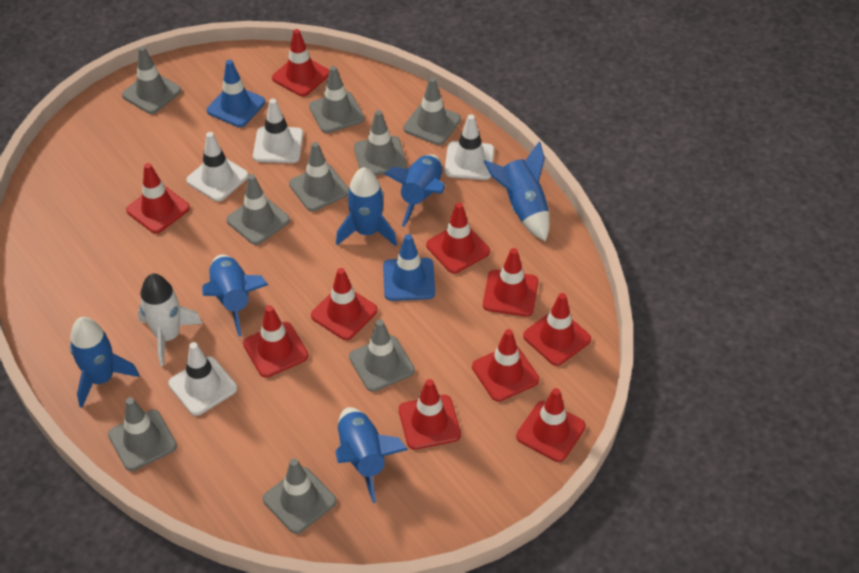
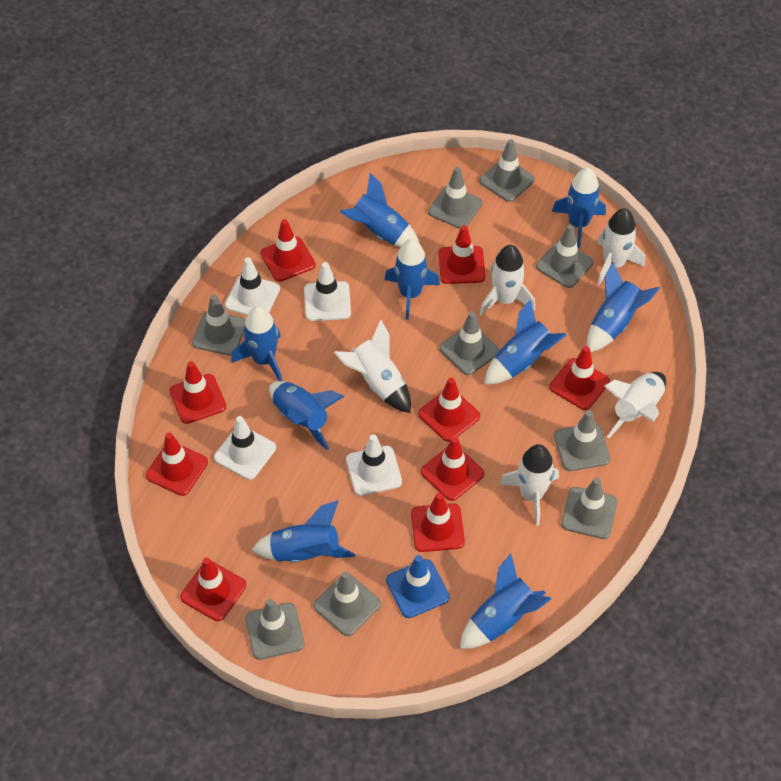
blue rocket: [70,317,139,408] [202,255,268,336] [335,407,408,503] [336,167,397,247] [384,154,445,227] [483,141,550,241] = 6 -> [231,306,282,381] [252,500,355,563] [269,381,344,450] [340,173,420,247] [384,239,440,320] [460,554,551,649] [484,300,567,384] [552,168,606,248] [587,262,660,352] = 9
blue traffic cone: [207,60,265,127] [383,234,435,301] = 2 -> [386,555,450,618] = 1
red traffic cone: [126,163,190,234] [243,305,309,378] [272,29,329,96] [311,268,378,340] [399,379,461,450] [426,203,490,274] [472,329,539,402] [483,248,538,316] [516,388,586,462] [523,293,591,366] = 10 -> [146,432,208,496] [169,361,226,424] [180,557,246,621] [261,219,315,282] [411,493,465,552] [418,378,480,442] [421,436,484,501] [439,225,485,284] [550,346,610,410] = 9
white rocket: [138,273,203,366] = 1 -> [334,320,411,413] [480,245,535,316] [499,444,559,526] [597,208,645,285] [604,372,666,438] = 5

